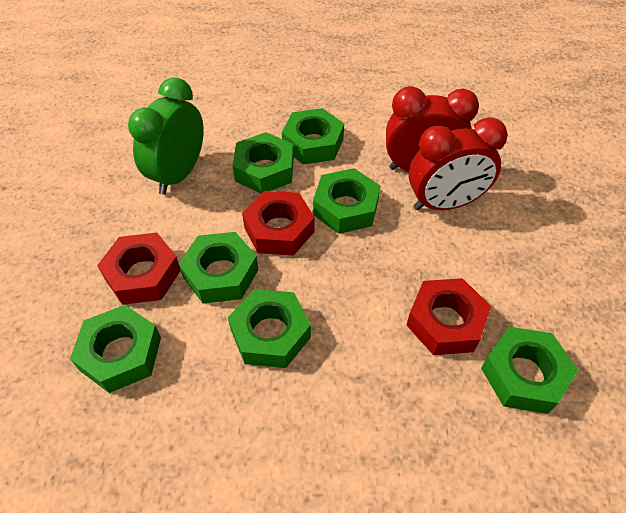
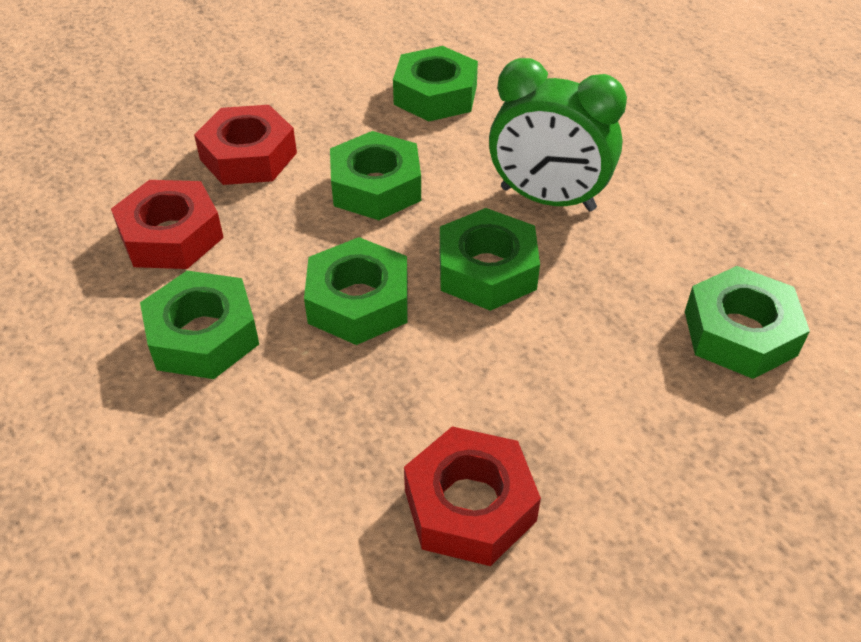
green nut: [70,305,161,393] [179,232,258,304] [228,289,311,368] [233,132,294,193] [282,108,344,165] [313,168,380,234] [481,327,578,414] = 7 -> [140,271,259,379] [304,237,408,345] [330,131,421,220] [393,46,478,122] [440,208,540,311] [685,266,810,379] = 6
red clock: [386,86,479,172] [409,117,507,210] = 2 -> none = 0

